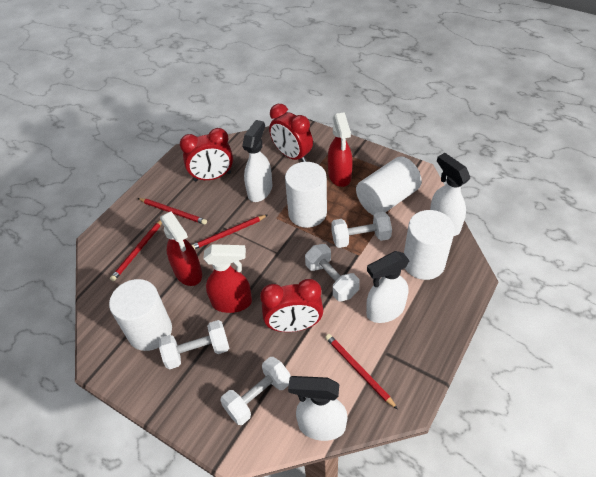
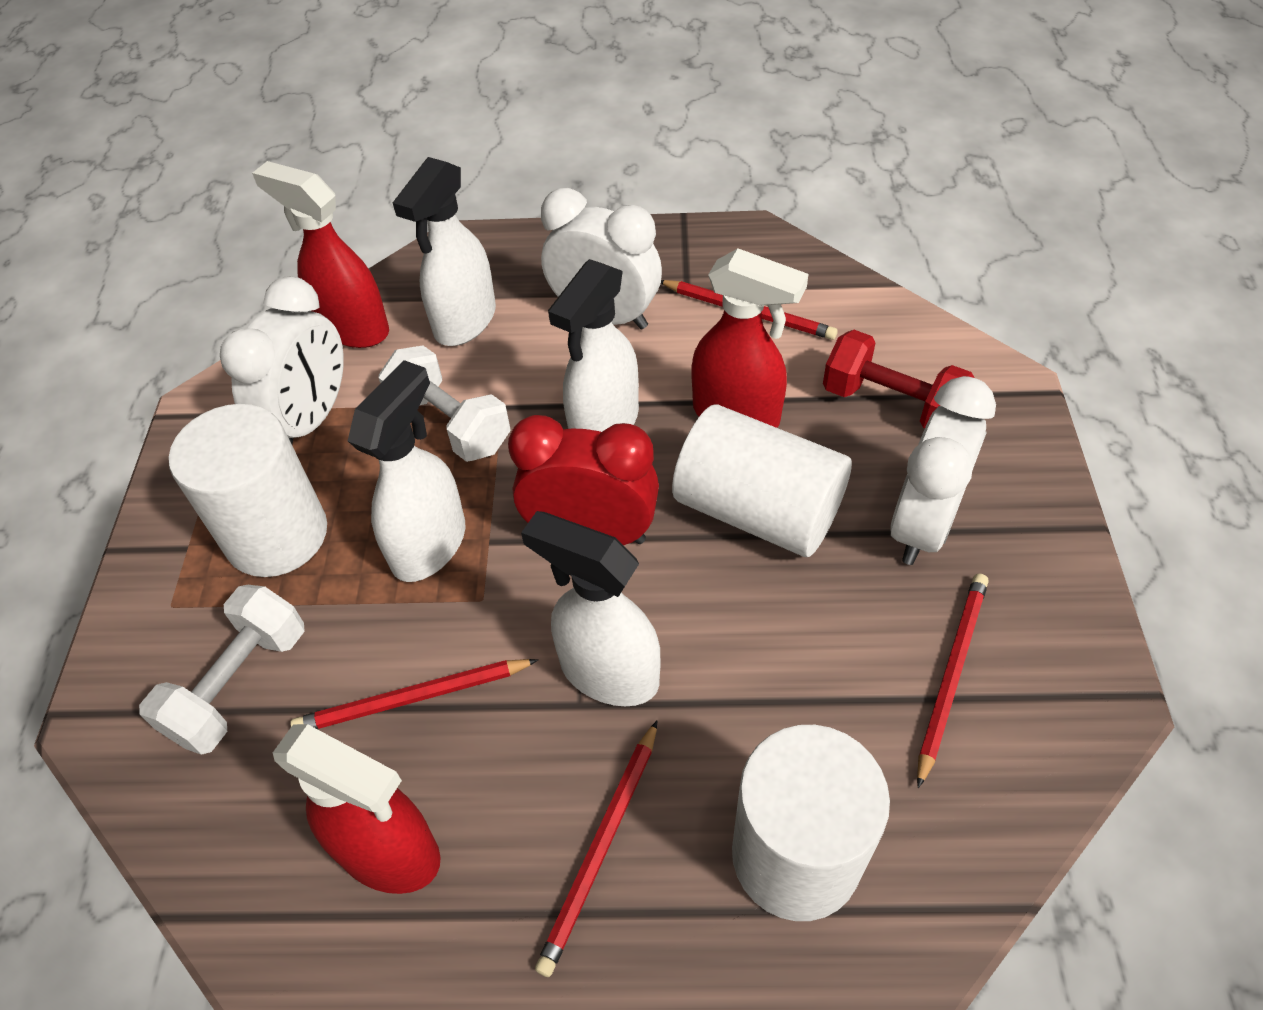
red clock: [180,128,233,181] [260,279,324,332] [269,104,313,162] = 3 -> [508,415,659,545] = 1
red dumbbell: none = 0 -> [823,330,975,428] = 1
white clock: none = 0 -> [220,277,344,444] [541,188,662,330] [890,376,996,565] = 3
white cylinder: [109,279,172,351] [285,162,327,228] [356,156,422,215] [404,210,455,280] = 4 -> [169,404,327,577] [672,404,852,557] [732,725,890,921] = 3
white dumbbell: [159,320,229,369] [220,357,291,425] [305,244,360,301] [331,212,392,248] = 4 -> [139,585,305,755] [379,345,511,462] = 2

